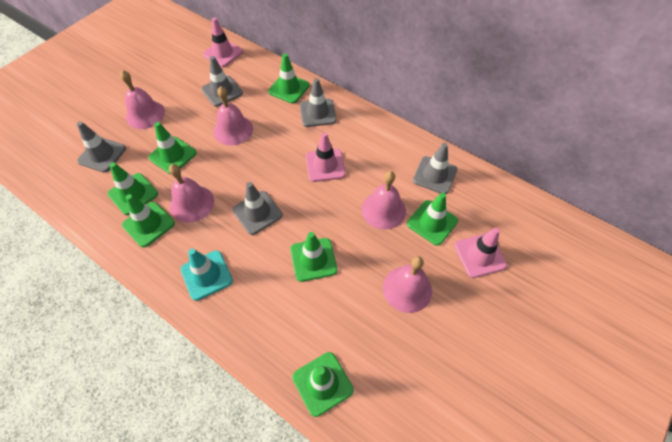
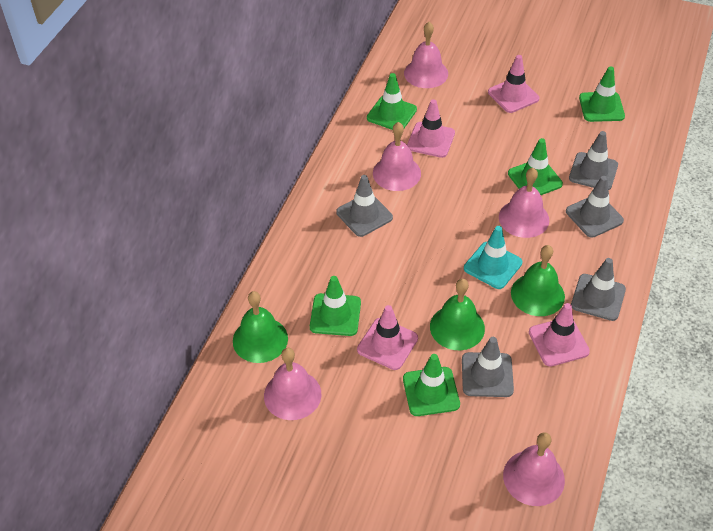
green bell: none = 0 -> [233,291,288,363] [430,279,485,350] [511,245,565,316] = 3
green traffic cone: [108,162,158,215] [122,194,175,247] [148,122,197,174] [268,53,310,104] [290,232,337,282] [292,352,354,417] [407,193,458,246] = 7 -> [310,276,361,336] [367,73,417,130] [403,354,460,416] [508,138,563,195] [579,66,625,122] = 5
pink traffic cone: [203,18,243,67] [306,132,346,182] [454,227,507,278] = 3 -> [357,305,418,370] [407,99,455,158] [488,55,539,113] [529,303,590,367] = 4

